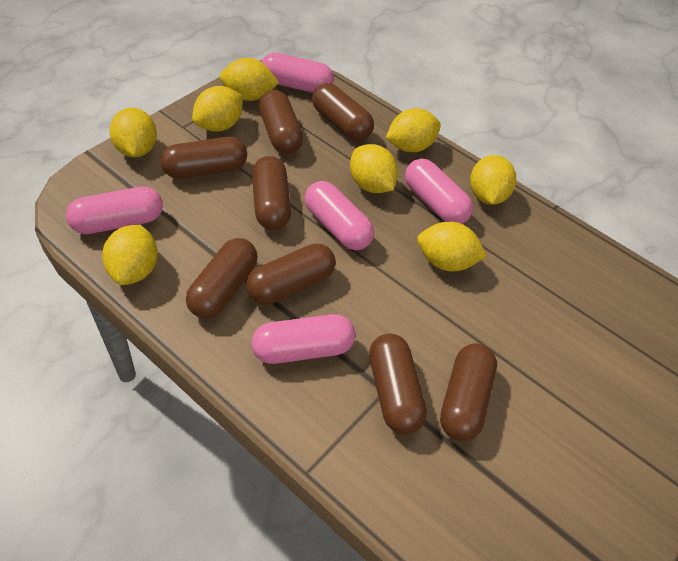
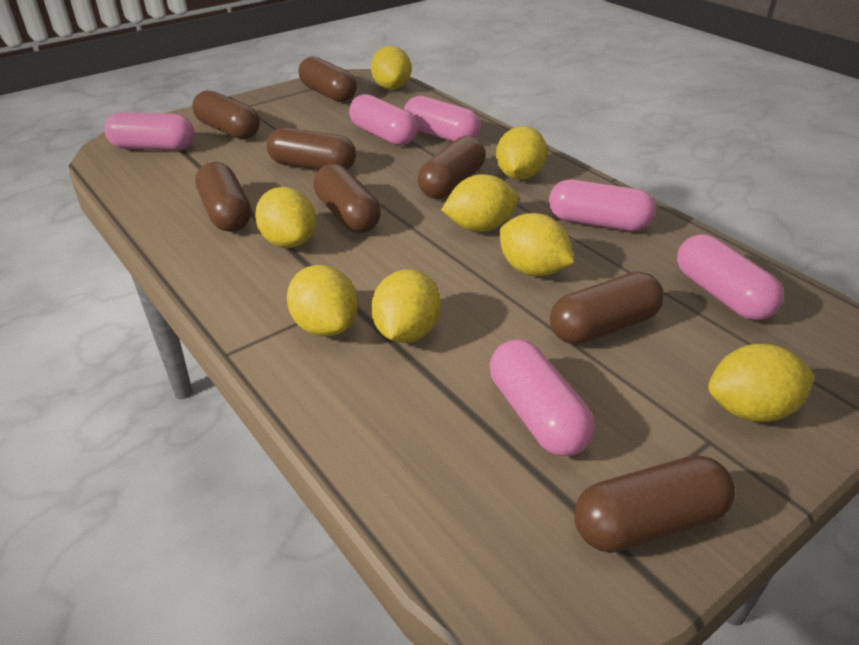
pink capsule: [66,187,163,234] [252,314,355,364] [261,53,334,93] [305,181,374,250] [405,159,473,224] = 5 -> [104,112,195,150] [349,94,418,146] [404,96,481,142] [490,339,595,456] [549,180,656,231] [677,234,784,321] = 6

